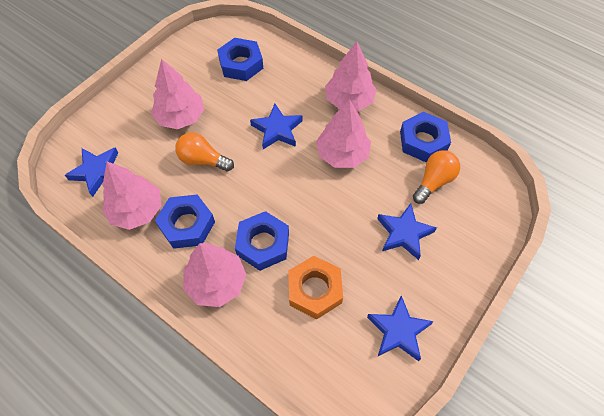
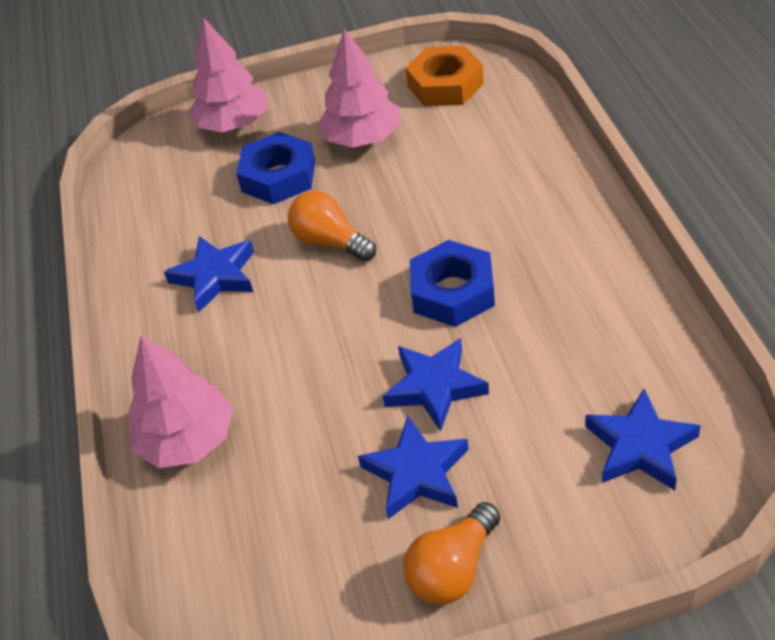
blue nut: [155,194,215,249] [217,38,263,81] [235,211,289,271] [400,112,451,163] = 4 -> [236,132,315,204] [410,240,495,327] = 2
pink tree: [102,162,162,230] [151,59,204,129] [183,243,246,307] [316,99,371,168] [325,41,377,111] = 5 -> [128,336,233,468] [188,17,267,132] [318,29,400,148] = 3

